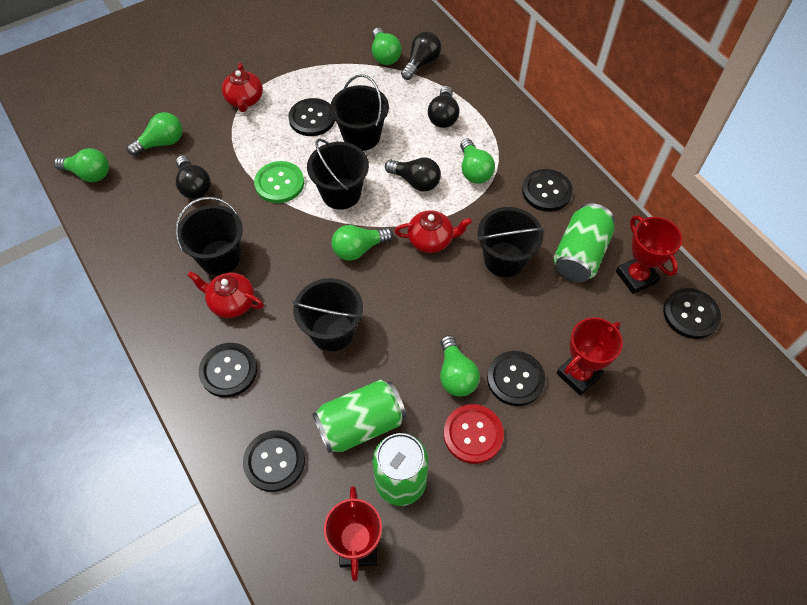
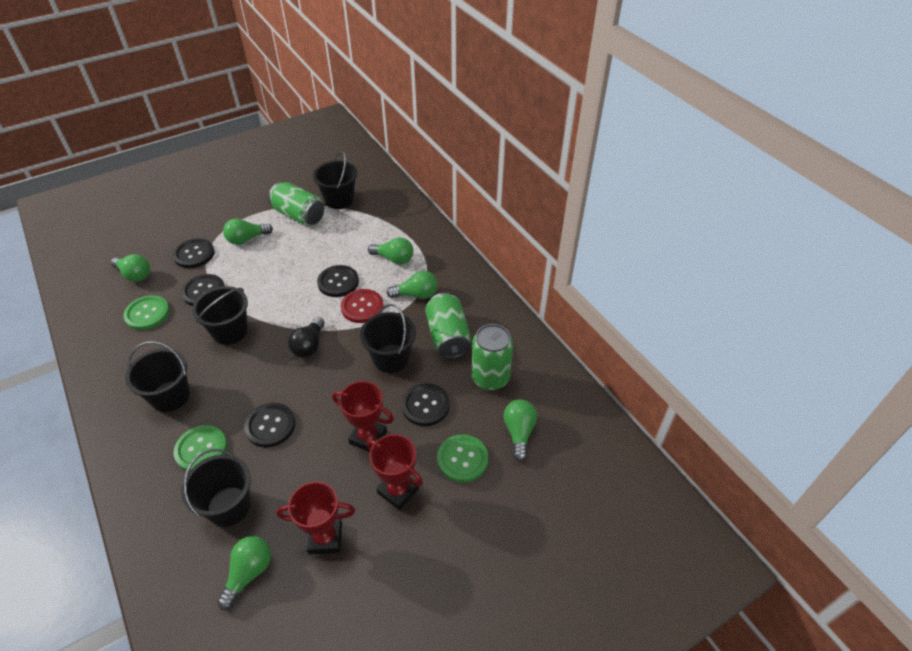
black button: [199,343,257,398] [243,430,305,492] [288,98,335,136] [487,351,546,406] [522,169,573,212] [663,288,721,339] = 6 -> [173,238,215,268] [181,274,225,306] [244,403,295,448] [317,265,359,297] [402,383,450,426] = 5
black light bulb: [176,155,211,199] [385,157,441,192] [401,32,441,80] [428,86,459,128] = 4 -> [288,317,325,358] = 1
green button: [254,161,304,203] = 1 -> [123,295,170,330] [174,425,227,470] [437,434,488,483] = 3
red teapot: [187,271,264,318] [222,63,263,112] [395,210,472,253] = 3 -> none = 0

